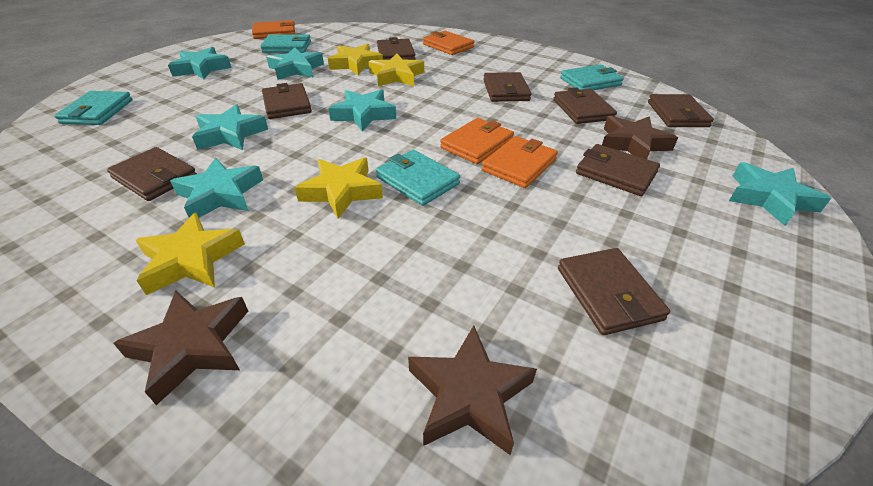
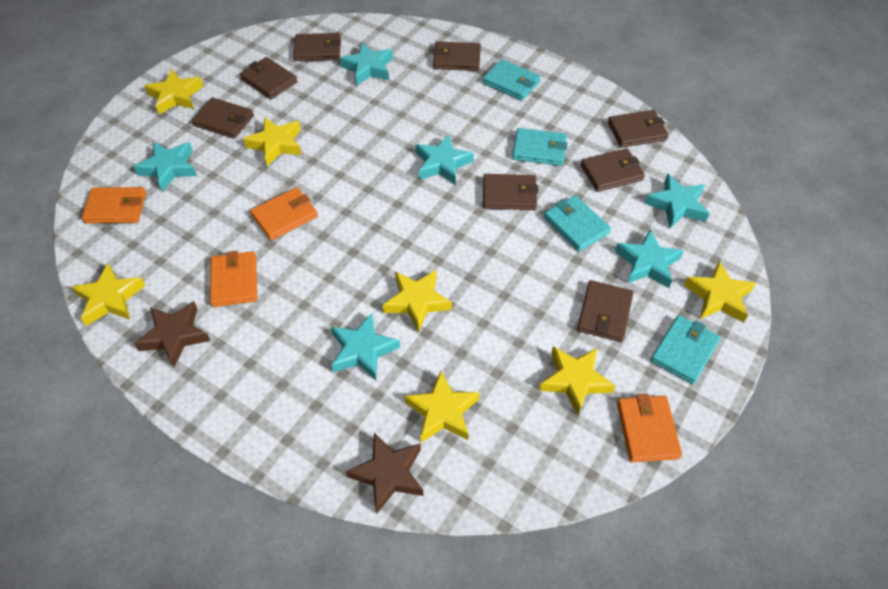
brown star: [113,291,248,405] [408,325,537,455] [602,116,678,159] = 3 -> [134,301,211,367] [346,433,423,513] = 2
yellow star: [136,213,245,295] [295,157,383,219] [328,44,383,75] [369,54,424,86] = 4 -> [71,263,146,326] [144,69,203,114] [243,117,302,166] [383,270,452,332] [404,370,480,442] [539,346,615,415] [684,261,756,323] = 7

